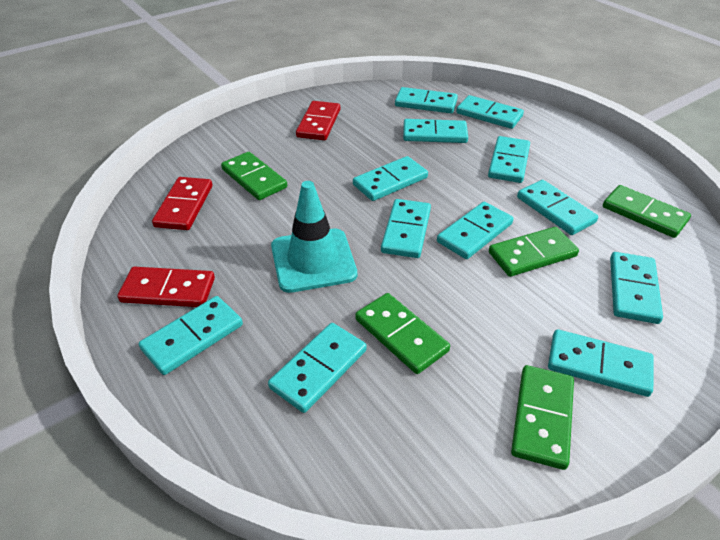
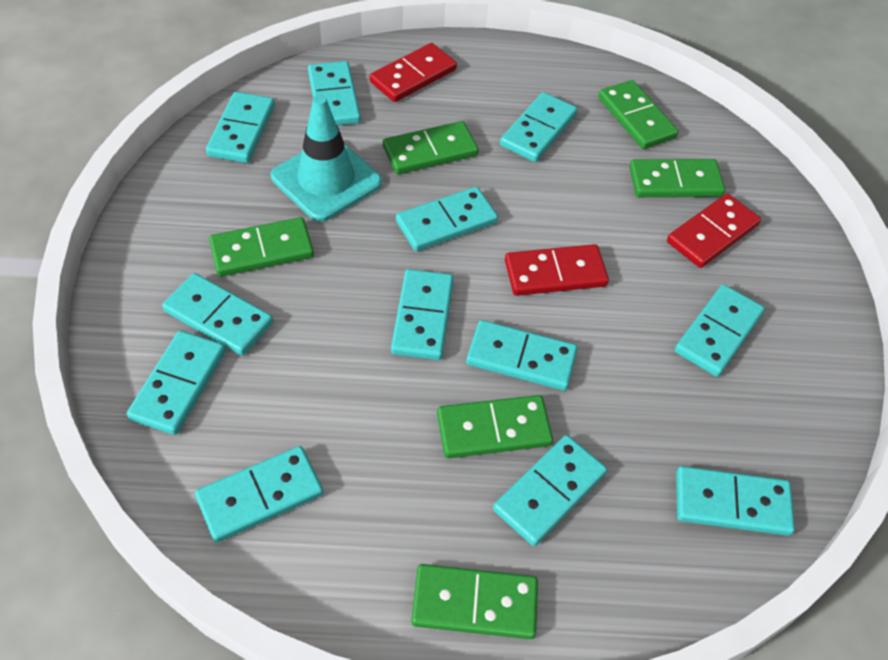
green domino: [221,152,287,200] [355,293,450,374] [489,227,579,277] [511,365,574,470] [603,185,691,238] = 5 -> [209,217,314,277] [383,121,479,174] [411,564,538,639] [437,395,553,458] [598,80,678,149] [629,159,725,197] = 6

